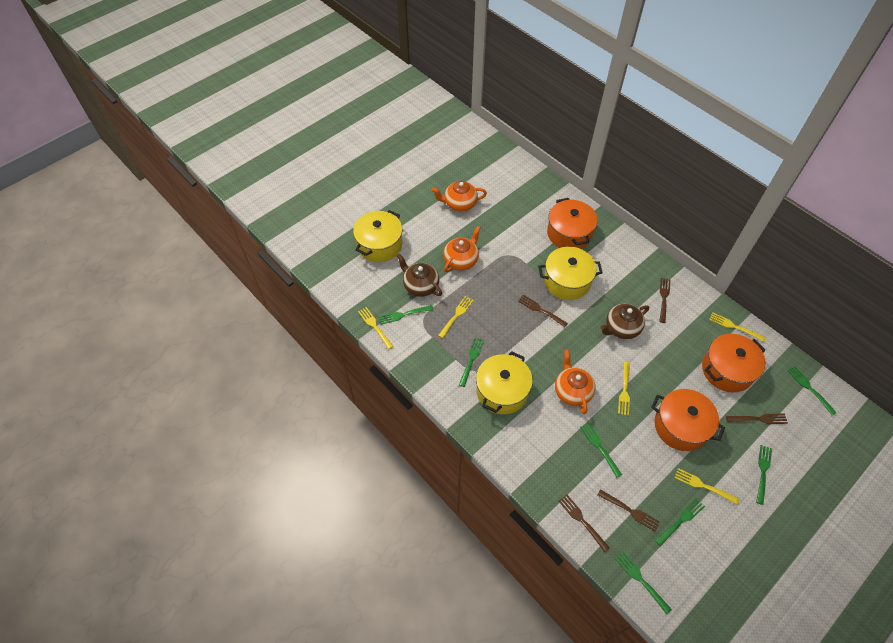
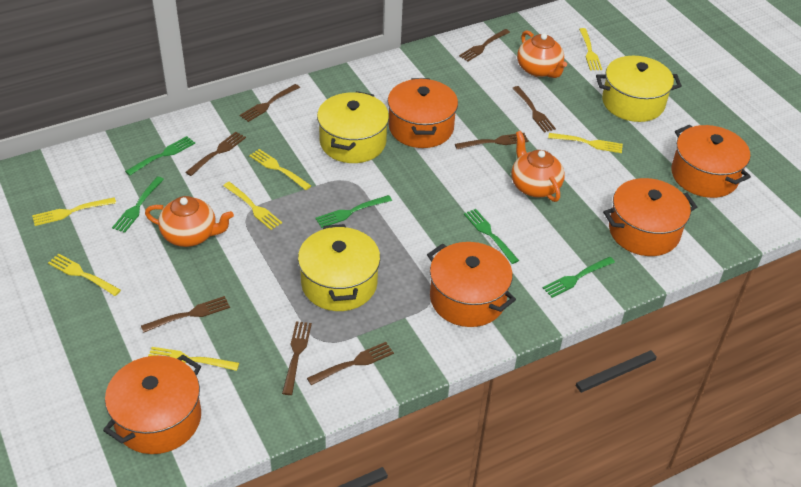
brown fork: [518,295,568,327] [559,494,610,552] [597,489,660,532] [659,278,671,323] [726,414,788,424] = 5 -> [141,296,230,333] [185,132,246,176] [239,84,300,122] [282,321,312,395] [307,342,394,385] [455,133,529,149] [459,29,510,61] [512,86,556,133] = 8
brown teapot: [397,254,442,297] [601,304,649,339] = 2 -> none = 0
green fork: [379,305,434,324] [459,338,484,387] [580,422,622,478] [616,552,672,615] [655,498,705,546] [756,445,772,505] [787,366,837,415] = 7 -> [112,176,164,233] [125,136,195,176] [315,195,392,228] [464,209,519,264] [543,257,615,298] = 5
orange pot: [547,198,598,249] [651,389,725,451] [702,334,766,392] = 3 -> [103,355,201,454] [387,78,458,148] [427,242,516,327] [603,178,697,256] [671,125,751,198] = 5
yellow fork: [358,307,393,349] [438,296,473,338] [618,362,630,416] [674,468,739,505] [709,312,766,342] = 5 -> [32,197,116,226] [48,254,121,296] [148,347,239,371] [223,182,282,230] [249,149,311,190] [548,133,623,153] [579,28,602,70] = 7

